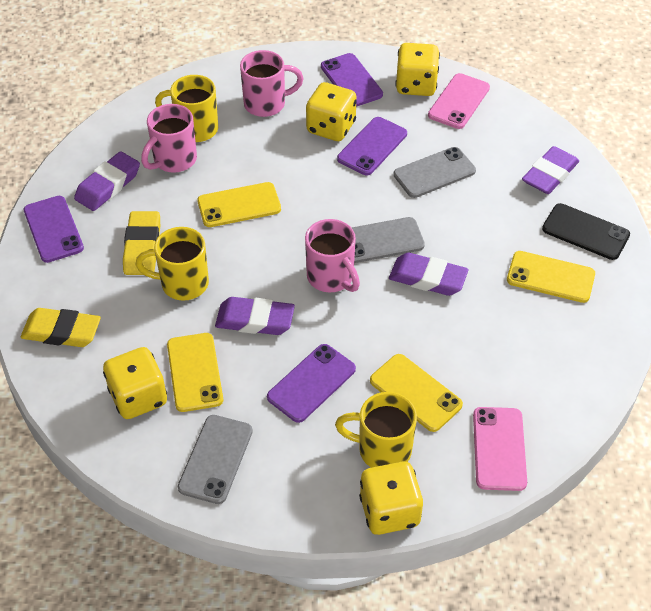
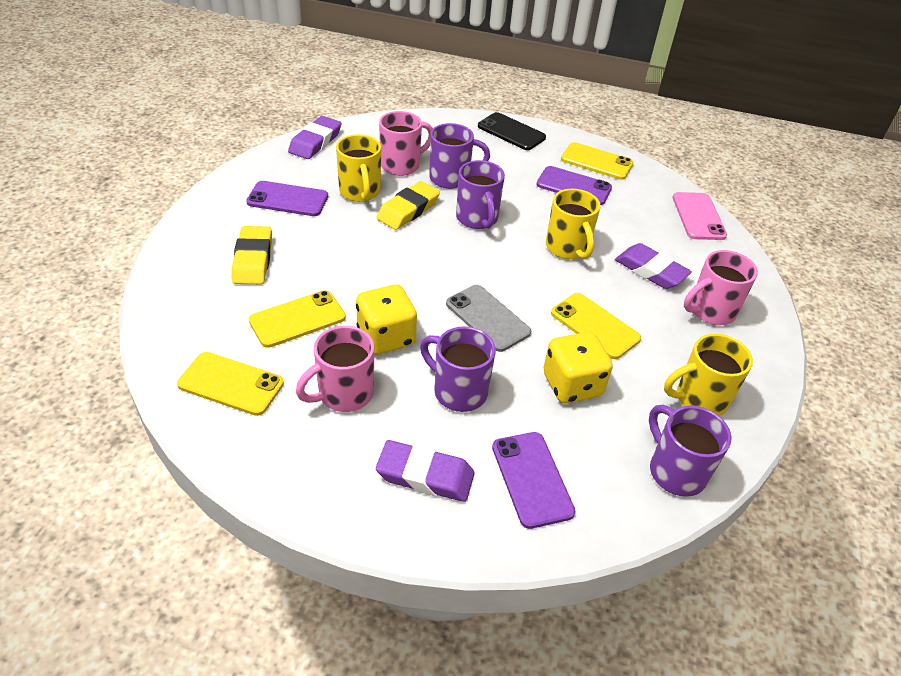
grey phone: [178,415,253,504] [352,217,425,263] [393,147,476,198] = 3 -> [446,285,531,352] = 1
pink phone: [428,73,490,129] [473,407,527,491] = 2 -> [673,192,727,240] = 1
purple eraser: [74,151,140,211] [215,297,295,335] [389,253,468,296] [522,146,579,194] = 4 -> [288,116,341,159] [376,440,475,502] [615,243,692,289] = 3
purple mug: none = 0 -> [420,326,496,412] [429,123,490,189] [456,160,505,229] [649,405,731,497] = 4
purple phone: [24,196,84,263] [267,344,356,423] [321,53,383,107] [337,117,407,175] = 4 -> [246,181,328,216] [492,432,575,529] [536,166,612,205] = 3
yellow dice: [103,347,167,419] [306,82,357,141] [359,461,423,535] [395,43,440,96] = 4 -> [356,284,417,355] [543,332,613,403] = 2

